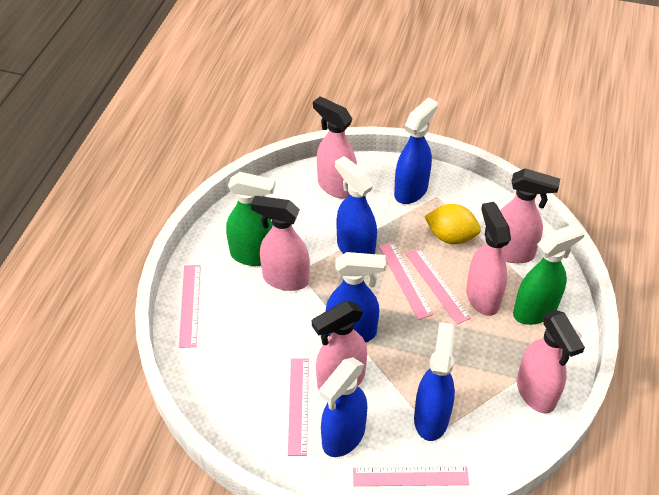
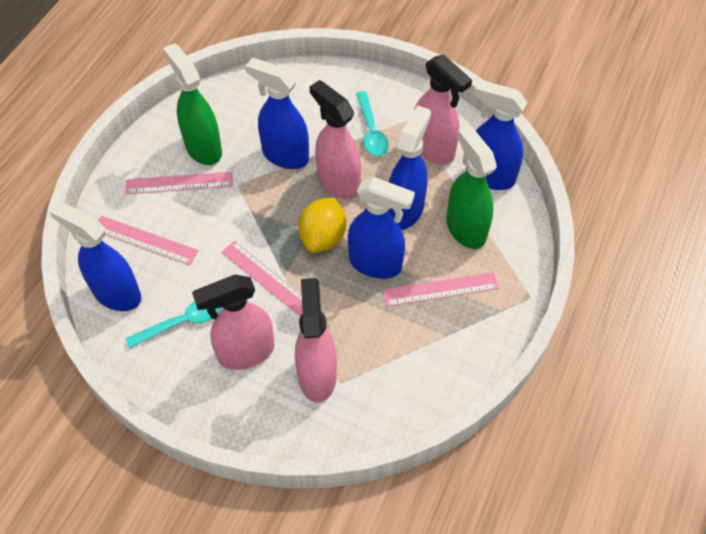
pink ruler: [179,265,201,348] [288,359,309,456] [353,467,469,486] [379,242,433,320] [406,248,471,325] = 5 -> [98,216,199,265] [125,172,233,194] [222,241,303,316] [383,272,499,307] = 4
pink spray bottle: [251,196,310,291] [312,301,367,390] [313,96,357,199] [466,202,511,316] [500,168,560,263] [517,310,585,414] = 6 -> [192,274,274,370] [295,278,337,403] [309,80,361,199] [414,55,472,165] = 4
turquoise spoon: none = 0 -> [125,301,222,349] [356,91,389,156] = 2

